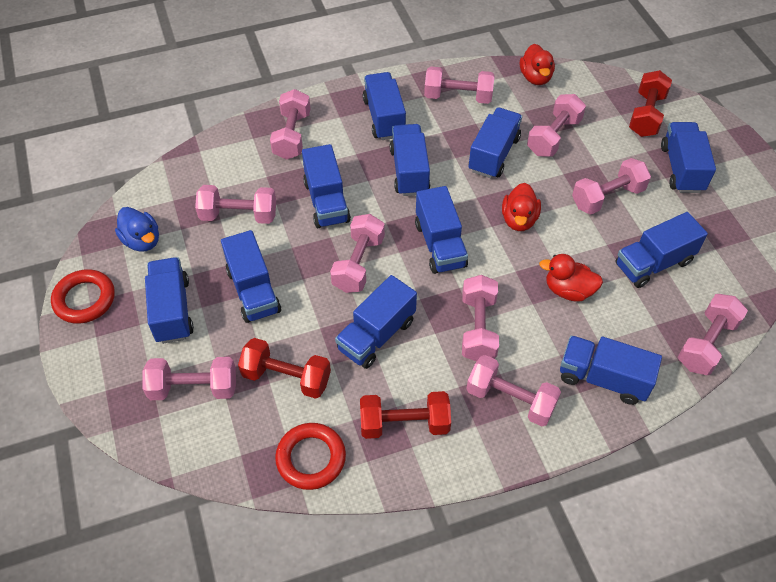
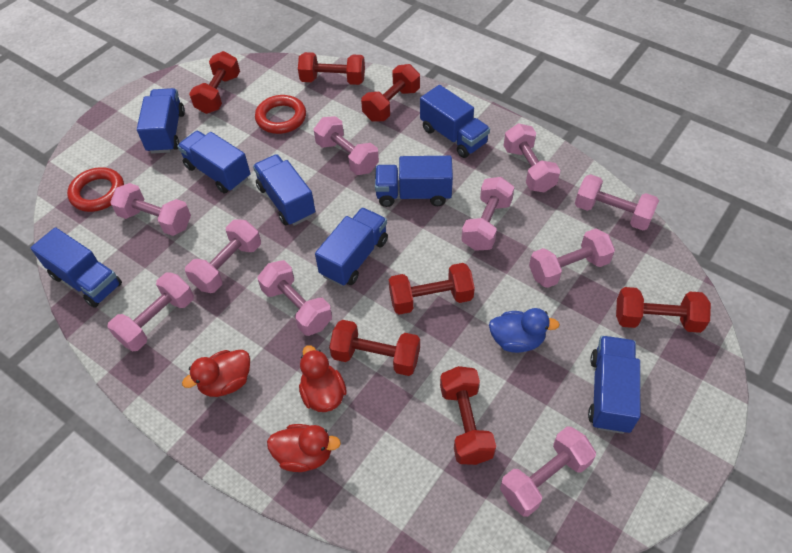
blue truck: [145,257,194,344] [221,230,281,323] [302,144,351,228] [335,275,417,369] [363,72,406,140] [390,124,430,196] [415,186,468,274] [469,107,522,178] [560,336,662,405] [615,212,708,288] [661,122,716,193] = 11 -> [31,227,122,308] [137,88,185,154] [177,131,250,193] [253,154,315,226] [315,208,388,286] [375,156,453,207] [420,85,490,158] [588,336,640,434] = 8
red dumbbell: [238,338,331,399] [360,391,451,439] [629,70,672,137] = 3 -> [189,51,240,114] [298,52,365,85] [329,320,420,376] [361,64,420,122] [389,263,475,315] [440,366,496,465] [616,287,711,333] = 7

